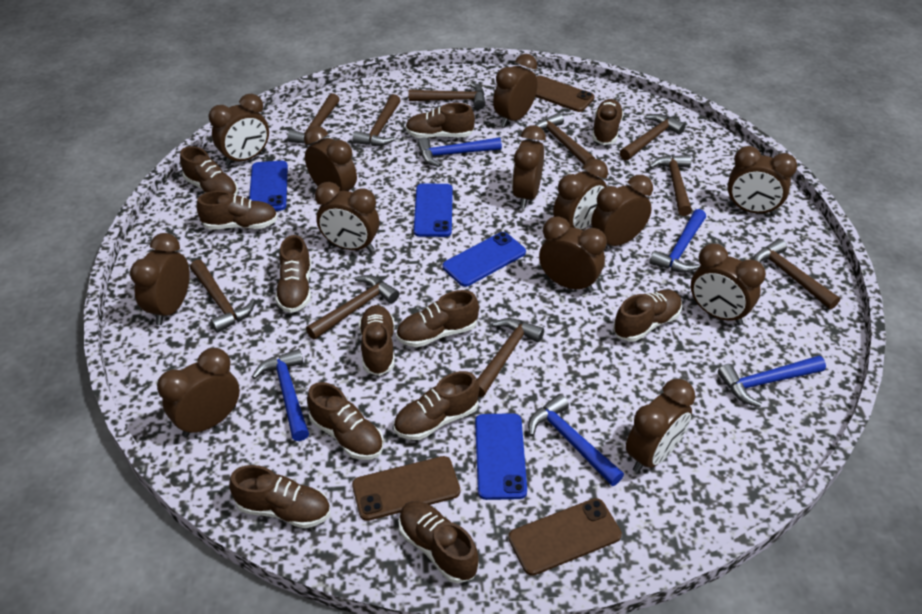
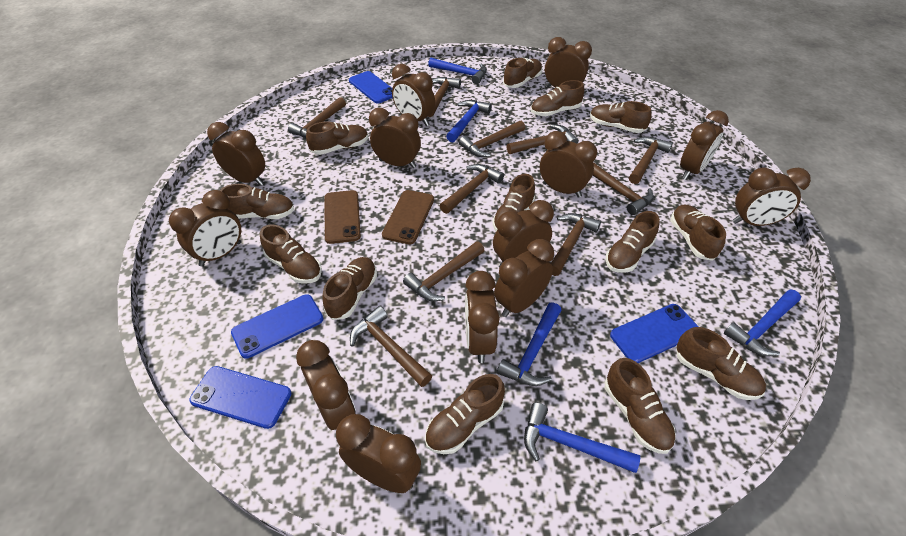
brown phone: [352,456,460,521] [508,498,622,576] [535,76,595,112] = 3 -> [325,190,361,244] [382,190,434,244] = 2
brown shoe: [180,146,238,195] [196,191,278,229] [229,465,330,528] [275,235,311,313] [307,382,384,460] [359,305,395,376] [394,371,479,440] [396,290,479,347] [399,501,479,583] [405,103,475,138] [592,99,624,145] [613,290,682,342] = 12 -> [220,184,294,219] [260,224,322,284] [306,121,368,155] [323,257,377,320] [425,374,505,454] [493,174,535,231] [503,58,542,88] [531,80,584,116] [590,101,651,133] [605,211,660,273] [605,358,676,454] [670,205,726,261] [676,327,766,400] = 13

